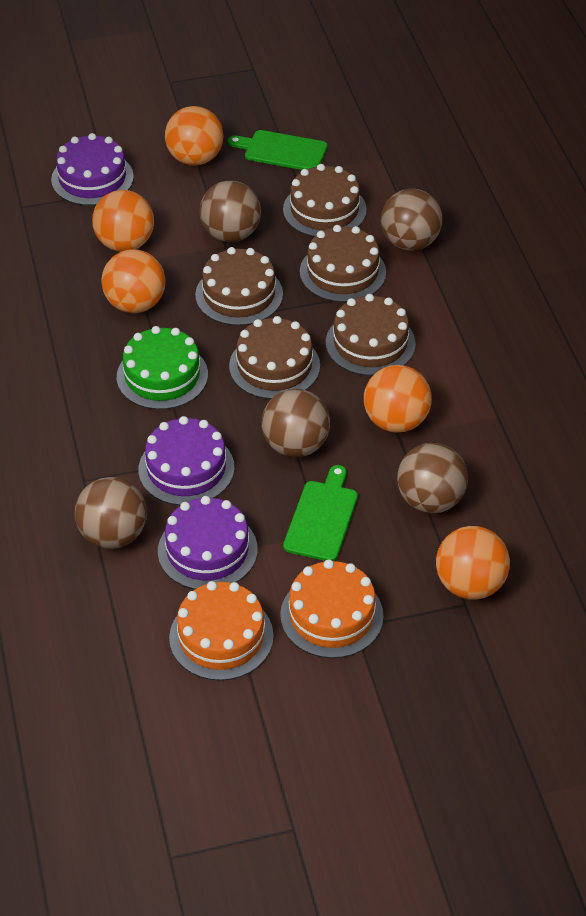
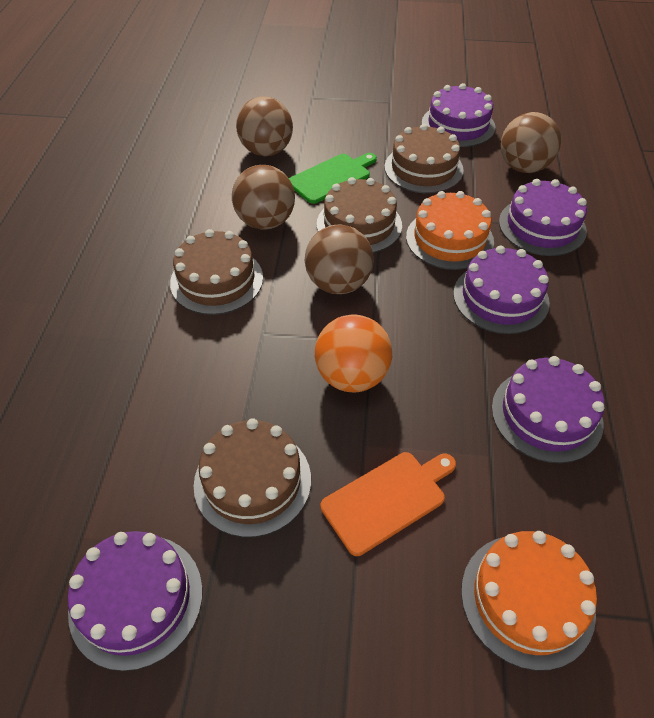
brown ball: [75,477,147,549] [200,180,261,242] [261,389,330,457] [381,189,442,251] [397,443,468,513] = 5 -> [232,165,295,230] [236,96,293,156] [305,224,374,294] [500,112,561,173] = 4
brown cake: [195,247,283,326] [229,316,320,399] [283,164,367,237] [300,225,386,302] [326,294,416,376] = 5 -> [170,229,263,315] [194,418,311,537] [317,177,402,253] [384,124,464,193] = 4
green cake: [117,326,208,410] = 1 -> none = 0
green cutting board: [228,130,328,170] [283,465,358,561] = 2 -> [289,153,377,204] = 1
orange ball: [92,190,154,252] [102,249,165,313] [165,106,224,166] [364,365,432,433] [436,526,510,600] = 5 -> [315,315,392,392] = 1
orange cutting board: none = 0 -> [321,452,456,556] = 1
purple cake: [51,133,134,206] [139,416,234,505] [158,496,258,589] = 3 -> [68,531,203,671] [421,83,495,147] [454,245,550,334] [492,356,605,463] [499,179,587,256] = 5

